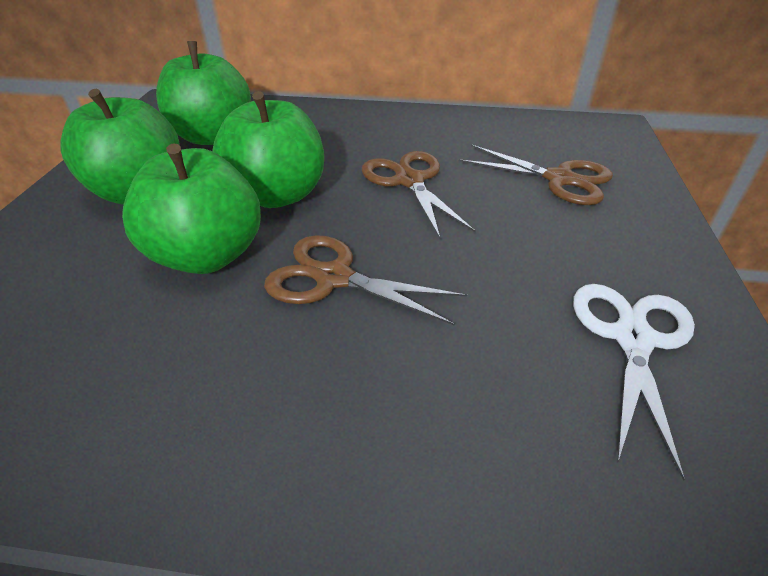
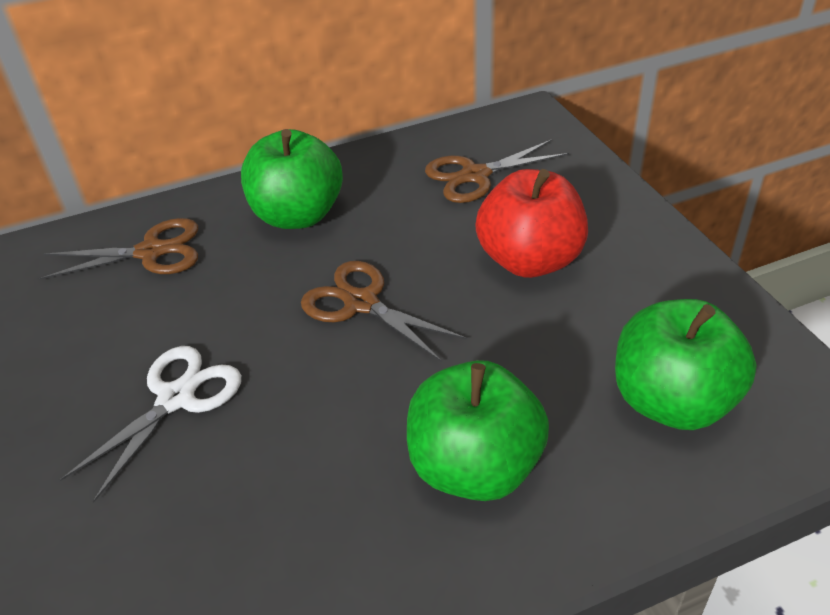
green apple: [60,89,180,205] [122,143,261,274] [156,41,251,145] [213,91,324,208] = 4 -> [241,129,343,229] [407,360,549,501] [615,299,757,430] = 3
red apple: none = 0 -> [475,169,588,278] = 1

